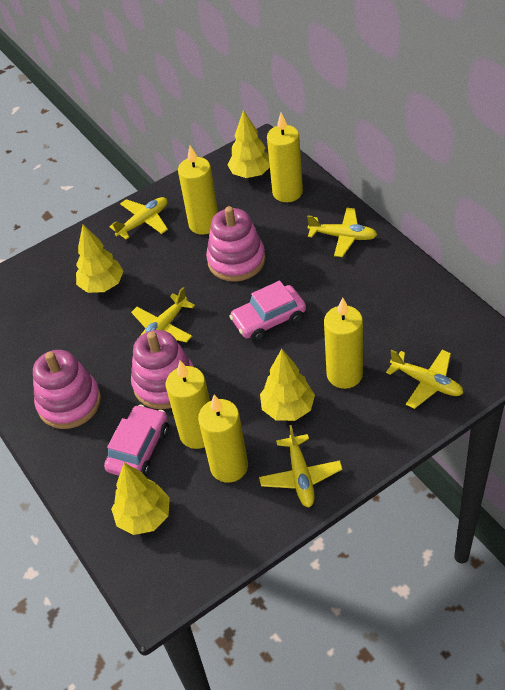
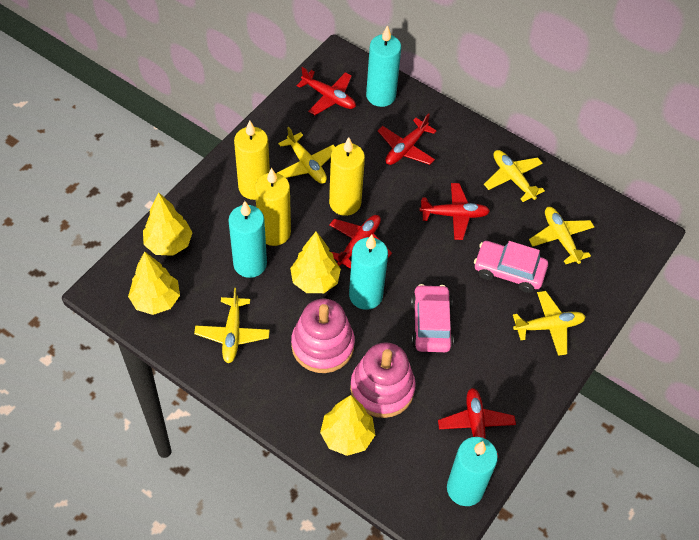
pink stacking toy: [33,350,101,429] [131,330,194,409] [206,206,265,282] = 3 -> [291,299,355,373] [350,342,416,418] = 2
red plane: none = 0 -> [297,67,356,115] [329,215,392,269] [378,113,436,165] [419,183,490,240] [438,388,516,458] = 5
turquoise candle: none = 0 -> [228,201,267,278] [349,235,388,310] [366,25,401,107] [447,437,498,506] = 4
yellow candle: [166,361,210,449] [178,145,218,235] [198,395,248,483] [267,113,303,202] [324,298,363,389] = 5 -> [234,120,270,200] [255,168,291,246] [329,137,365,216] = 3

